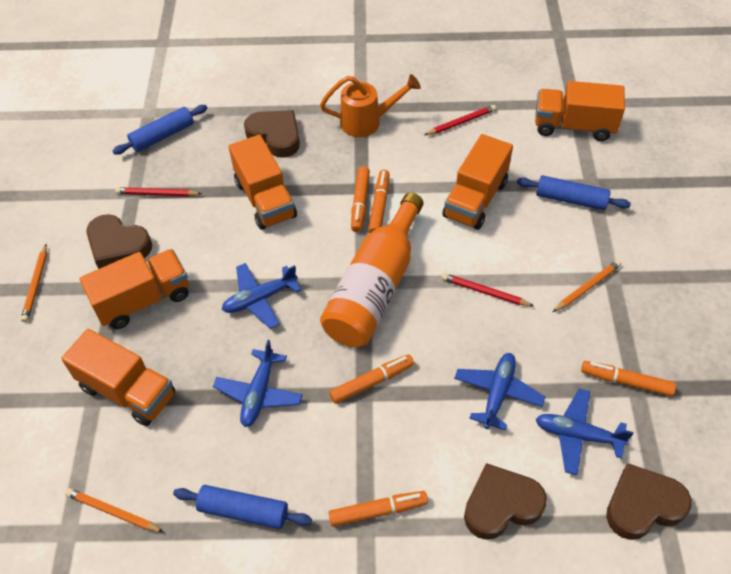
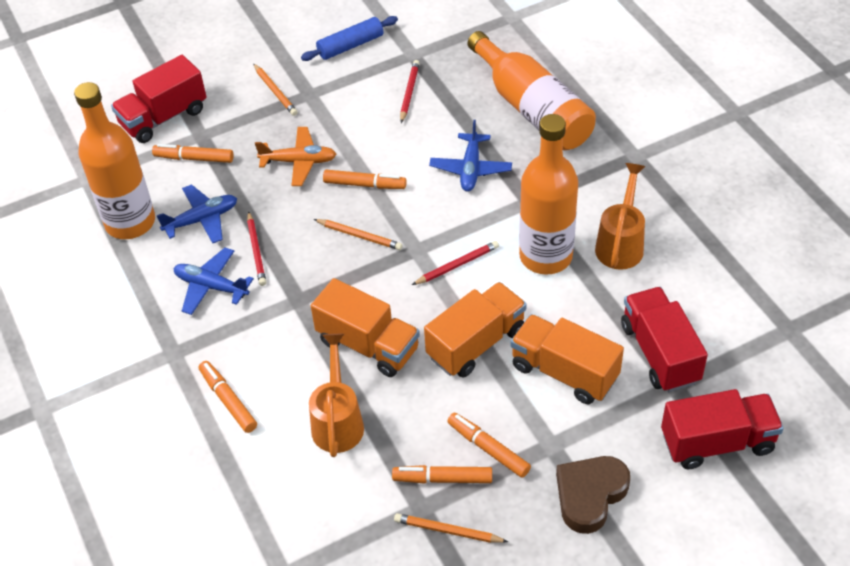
blue plane: [213,340,303,427] [222,263,301,329] [454,353,545,431] [536,389,633,475] = 4 -> [157,184,237,243] [174,248,254,315] [429,120,512,192] = 3
blue rolling pin: [113,105,207,155] [173,485,312,529] [517,175,631,210] = 3 -> [301,16,398,61] = 1
brown heart: [86,214,152,269] [244,110,300,157] [464,463,547,540] [606,463,692,540] = 4 -> [556,456,630,534] = 1
orange bottle: [320,193,424,347] = 1 -> [74,82,155,239] [467,31,596,150] [519,114,578,275] = 3
orange plane: none = 0 -> [255,127,336,186] = 1
orange truck: [61,329,175,426] [80,249,189,329] [229,135,297,230] [443,134,513,230] [535,81,625,141] = 5 -> [311,278,420,377] [424,282,527,378] [510,314,624,404] = 3
orange watering can: [320,74,421,137] = 1 -> [309,334,364,457] [595,163,646,270] = 2
red truck: none = 0 -> [111,55,207,143] [621,287,708,392] [661,389,784,469] = 3

